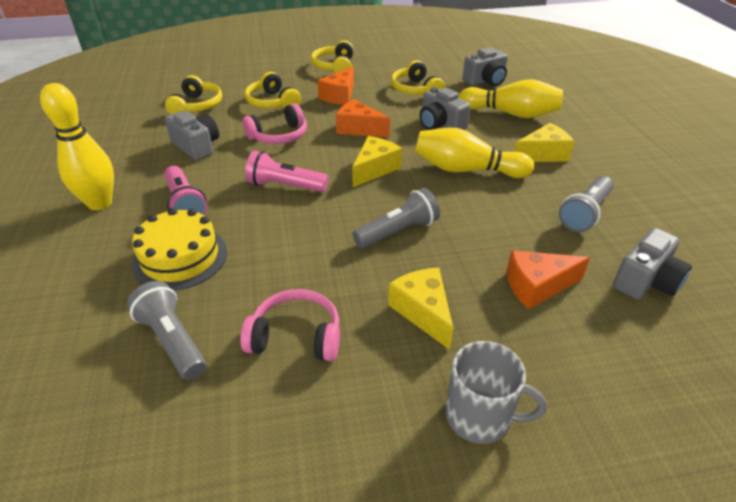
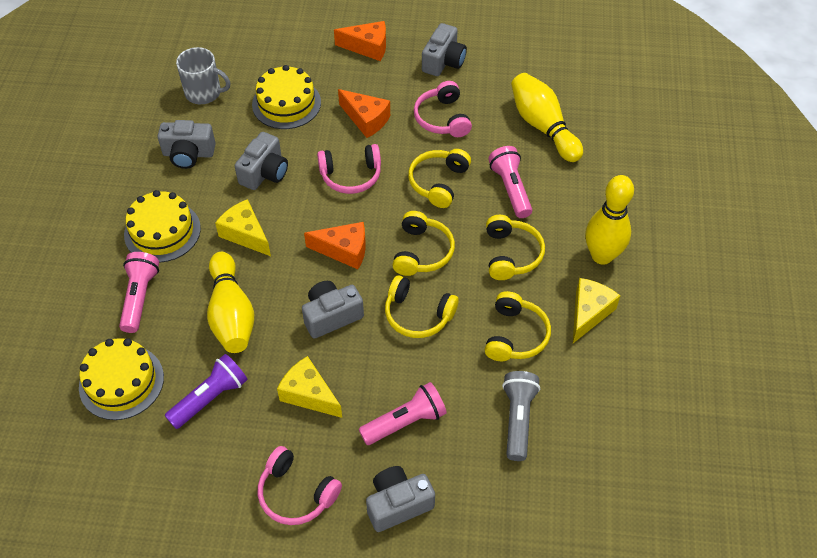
grey camera: [165,111,219,160] [420,87,471,130] [463,47,508,86] [613,228,692,299] = 4 -> [158,120,216,169] [235,132,288,190] [302,281,364,339] [366,466,435,532] [422,23,467,76] = 5
grey flashlight: [127,281,206,380] [352,188,440,249] [559,176,613,232] = 3 -> [502,371,540,461] = 1
pink flashlight: [164,166,207,215] [245,151,328,192] = 2 -> [119,252,159,333] [359,382,447,445] [488,146,532,218] = 3
pink headphones: [240,289,340,361] [242,103,307,144] = 2 -> [258,446,342,525] [317,144,381,194] [414,81,472,137] = 3
purple flashlight: none = 0 -> [165,354,247,429] = 1
yellow cake: [132,208,227,291] = 1 -> [79,338,164,420] [124,190,201,263] [252,65,321,129] = 3
yellow headphones: [165,75,222,114] [245,72,301,108] [311,40,354,73] [391,60,445,95] = 4 -> [385,275,459,338] [393,211,455,276] [408,149,471,208] [485,291,551,361] [486,215,545,280] = 5

